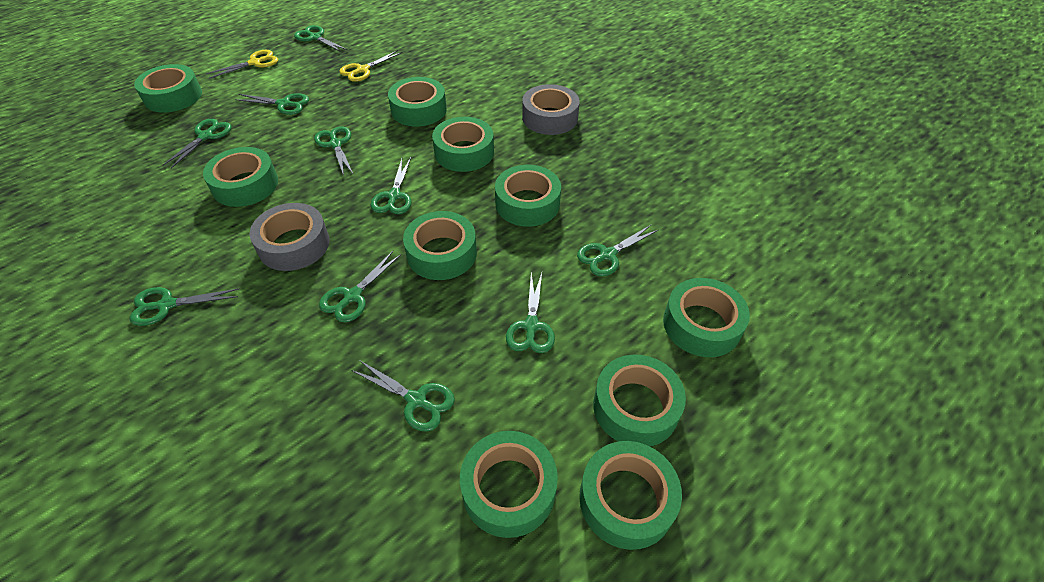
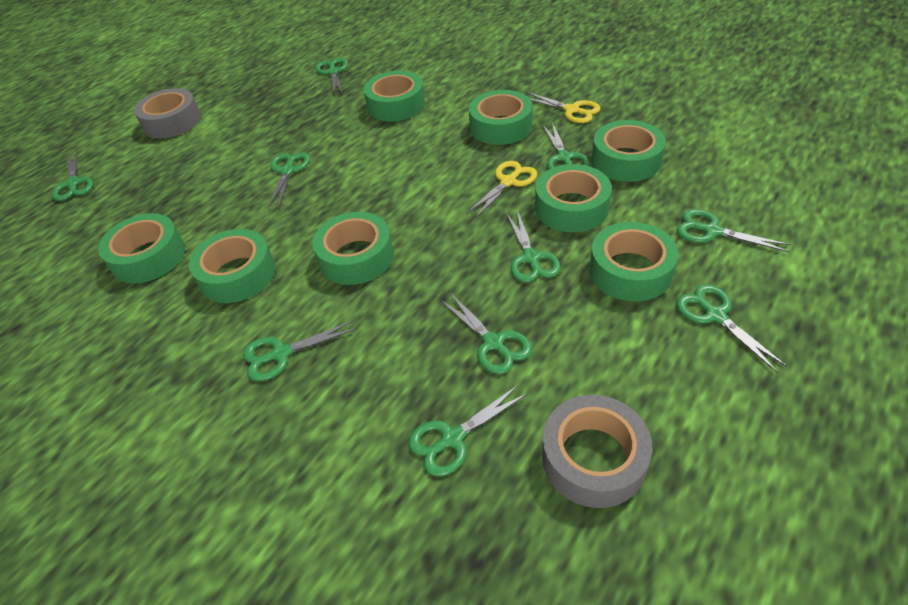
green tape: [134,64,202,113] [203,147,278,207] [388,77,447,127] [403,211,477,280] [432,117,494,172] [460,431,558,538] [495,165,561,227] [579,441,682,550] [593,355,686,446] [663,278,750,357] = 10 -> [98,213,185,283] [189,229,276,303] [312,212,394,285] [364,71,425,121] [469,90,533,145] [535,164,612,232] [589,222,678,301] [592,120,666,182] = 8

